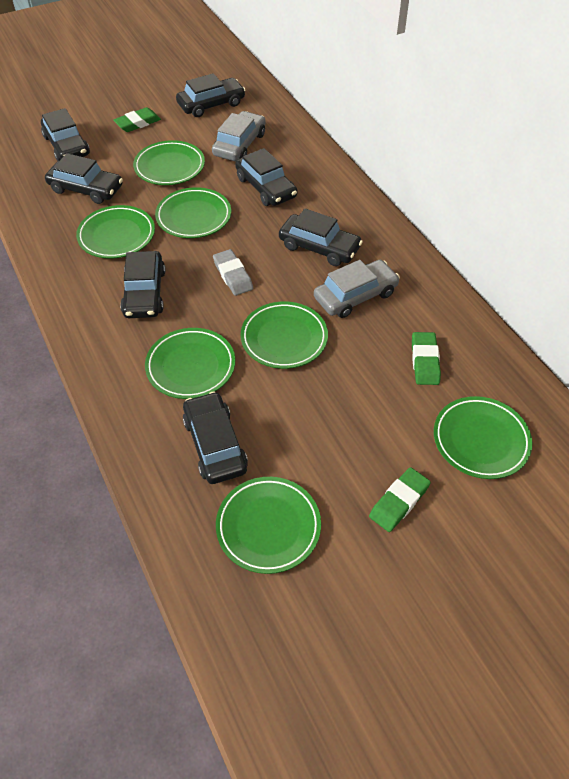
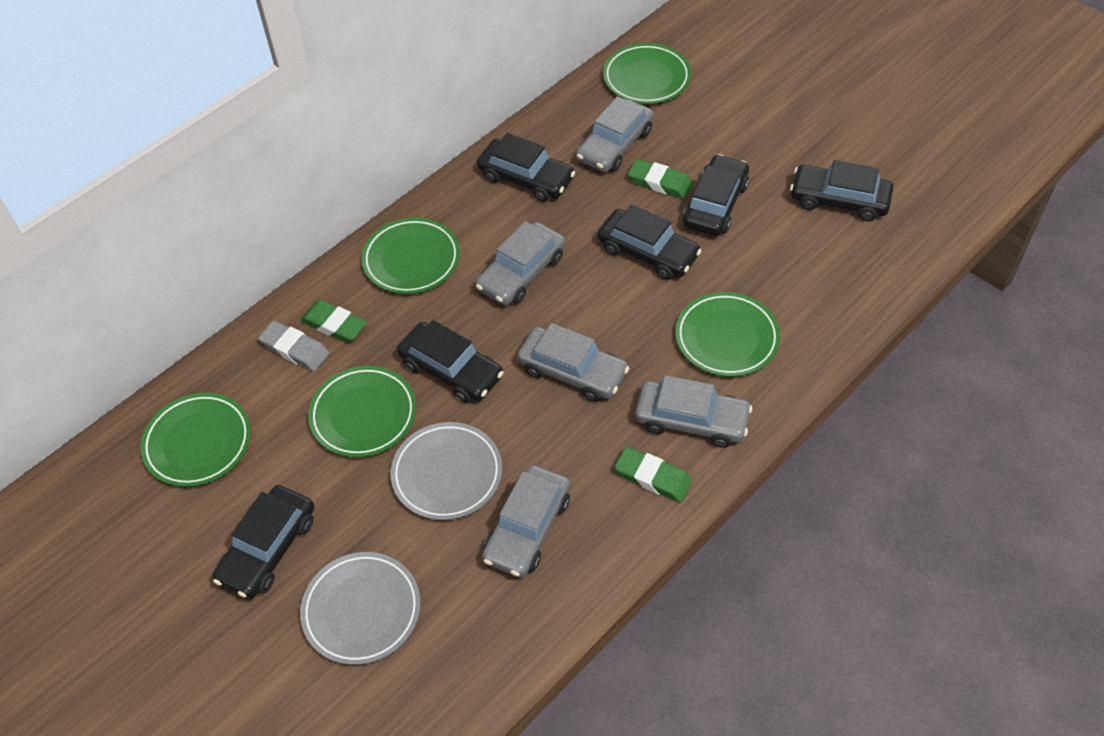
black car: [41,108,90,161] [45,153,123,204] [120,251,166,318] [176,73,245,117] [183,391,248,484] [235,148,297,206] [279,208,363,266] = 7 -> [213,485,314,599] [397,320,504,403] [477,133,575,202] [598,204,701,280] [683,154,749,236] [790,160,893,221] = 6
green plate: [76,205,155,258] [133,140,205,185] [145,328,235,399] [155,187,231,238] [216,477,321,574] [241,301,328,369] [434,396,532,479] = 7 -> [141,393,251,487] [308,366,416,457] [362,218,460,294] [603,43,691,104] [675,292,780,377] = 5
grey car: [212,111,266,161] [314,260,400,318] = 2 -> [476,221,565,305] [482,465,570,578] [517,323,629,402] [576,96,654,172] [635,375,752,448] = 5
grey plate: none = 0 -> [300,552,421,665] [390,422,502,520] = 2

